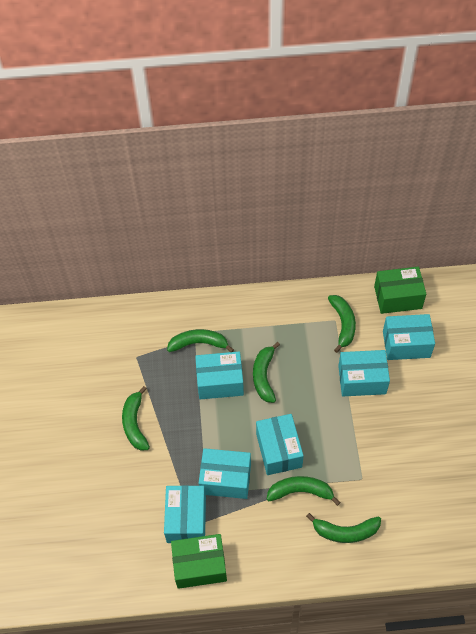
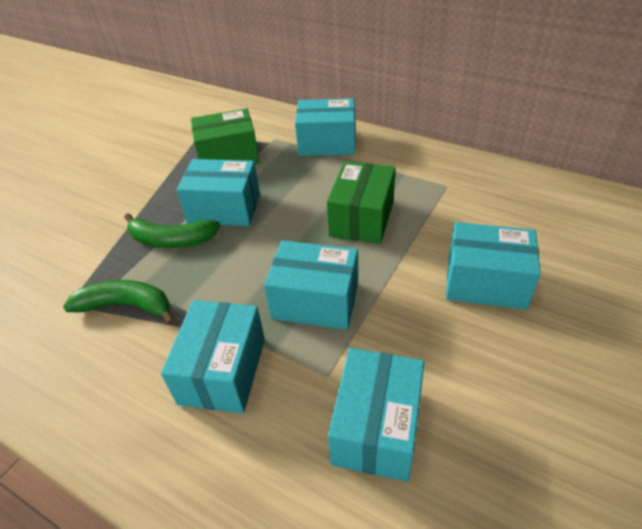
green banana: [122,386,150,451] [167,329,234,352] [253,342,280,403] [267,476,340,506] [306,513,381,543] [328,295,356,353] = 6 -> [63,280,175,325] [124,213,220,248] = 2

